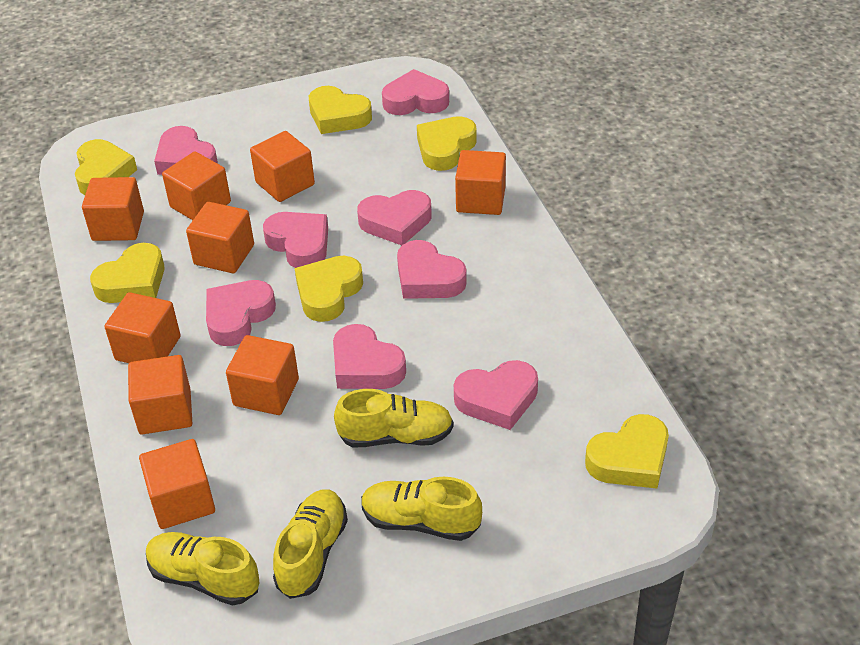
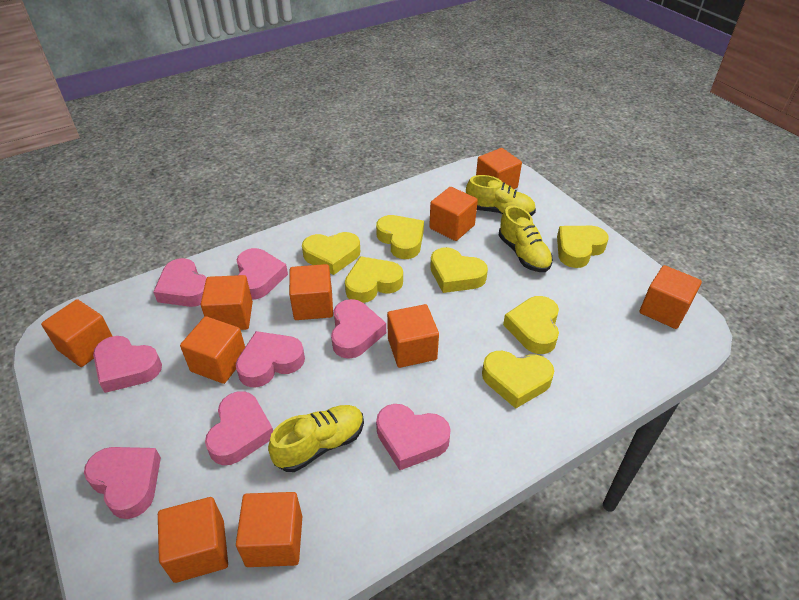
orange cube: [82,177,144,241] [104,292,181,363] [128,355,192,435] [139,439,215,529] [162,151,231,220] [186,202,254,273] [226,335,299,415] [250,131,315,202] [455,150,506,215] = 9 -> [41,299,112,367] [158,497,228,583] [180,316,245,384] [201,275,253,330] [236,492,302,567] [289,264,333,320] [387,304,439,368] [429,187,478,241] [476,148,522,189] [640,265,702,329] = 10
yellow heart: [75,139,137,195] [90,243,165,303] [295,256,363,322] [309,86,372,134] [417,116,477,171] [585,414,669,488] = 6 -> [302,232,360,275] [345,256,403,303] [376,215,424,259] [430,247,488,293] [482,351,554,409] [503,296,559,354] [557,226,608,268] = 7
yellow shoe: [146,532,259,606] [273,489,348,599] [334,389,454,447] [361,477,482,541] = 4 -> [268,405,364,472] [466,175,536,216] [498,206,553,272] = 3

